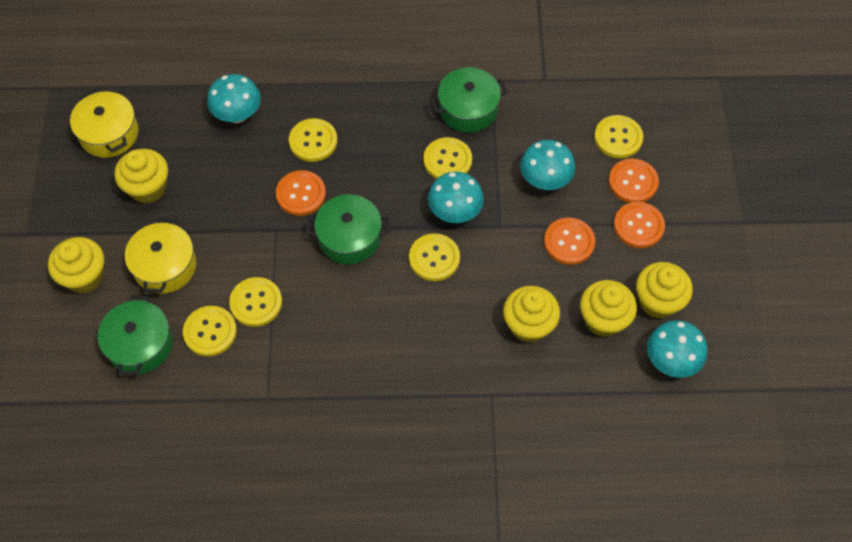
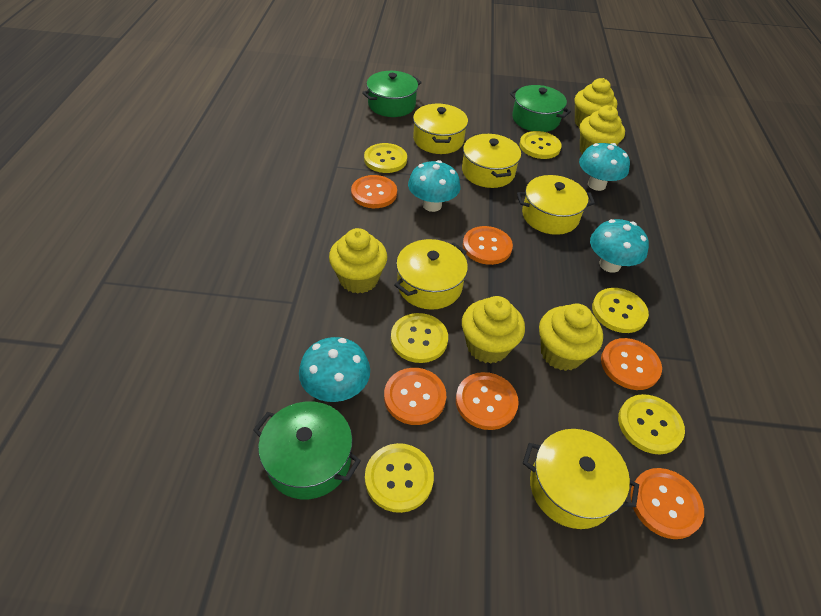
orange button: [276,170,326,216] [544,218,595,265] [609,158,659,203] [614,202,665,248] = 4 -> [351,175,397,208] [384,368,446,425] [456,372,519,430] [463,226,513,265] [601,338,662,390] [630,468,704,539] = 6
yellow pot: [70,90,139,158] [125,218,196,294] = 2 -> [394,239,468,310] [413,103,468,154] [462,133,521,188] [517,175,595,235] [523,429,639,529] = 5

